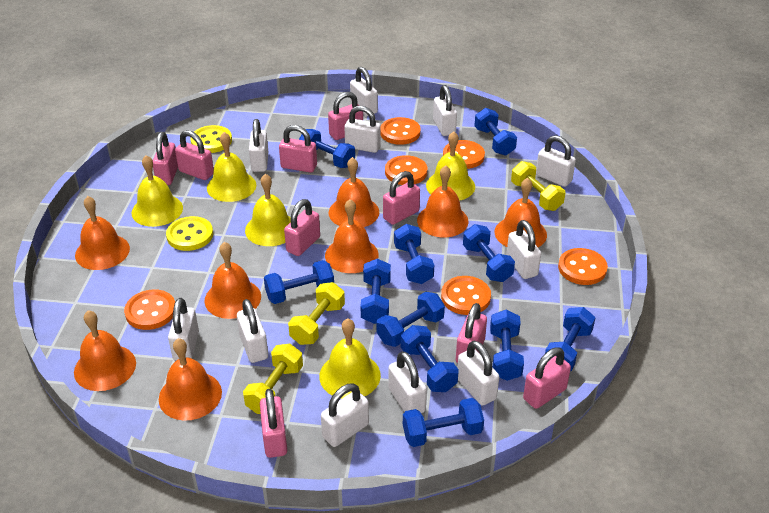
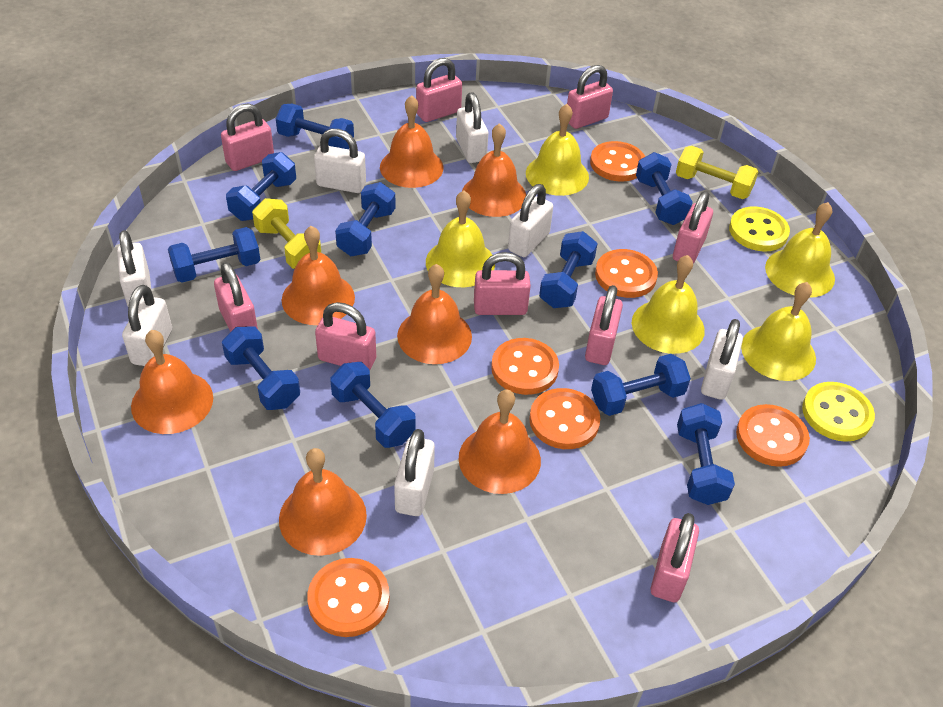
blue dumbbell: [264,260,334,304] [299,129,355,168] [361,258,391,324] [376,292,445,347] [394,224,434,284] [401,325,459,392] [403,398,484,447] [463,224,515,282] [474,108,517,156] [490,310,524,381] [545,307,595,371] = 11 -> [168,227,260,283] [222,326,300,410] [226,152,296,221] [276,104,354,149] [330,362,416,448] [335,182,396,256] [539,231,598,308] [591,354,691,416] [636,152,693,225] [677,403,735,505] = 10
orange bell: [74,310,136,391] [75,196,130,270] [159,338,222,421] [204,242,261,319] [325,199,379,273] [329,157,379,227] [417,165,469,237] [495,178,547,247] = 8 -> [131,330,213,434] [279,448,367,556] [282,226,355,325] [380,95,444,188] [397,264,472,364] [459,389,541,494] [462,123,526,217] = 7
white padlock: [168,298,199,361] [237,299,268,363] [249,119,269,172] [321,383,369,447] [344,106,381,153] [350,67,378,116] [388,351,427,413] [433,85,457,136] [457,341,499,406] [506,220,541,279] [536,135,576,187] = 11 -> [117,230,152,306] [122,285,172,366] [314,129,366,193] [394,429,435,516] [456,92,488,163] [508,184,553,257] [701,319,743,400] = 7
yellow dumbbell: [243,344,303,414] [288,282,345,345] [511,161,565,211] = 3 -> [252,198,321,269] [676,146,758,199] = 2

